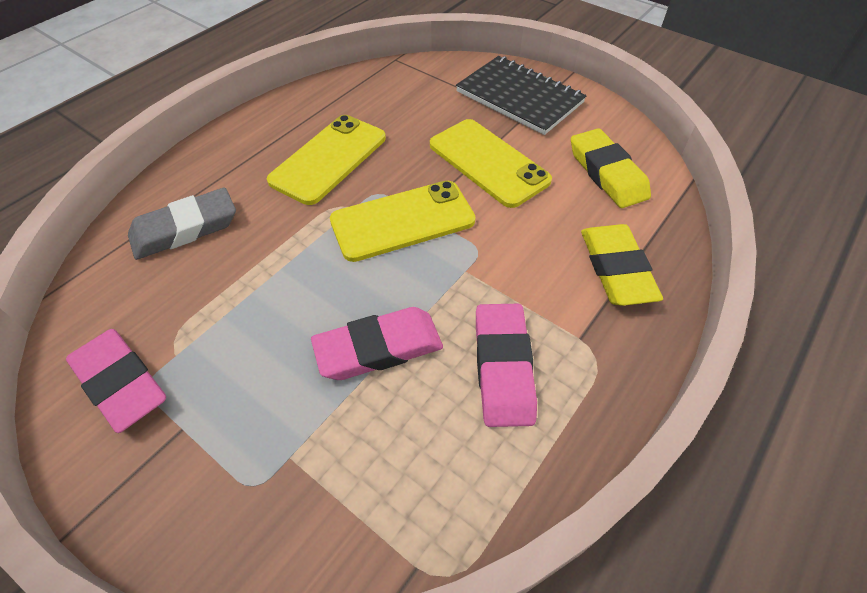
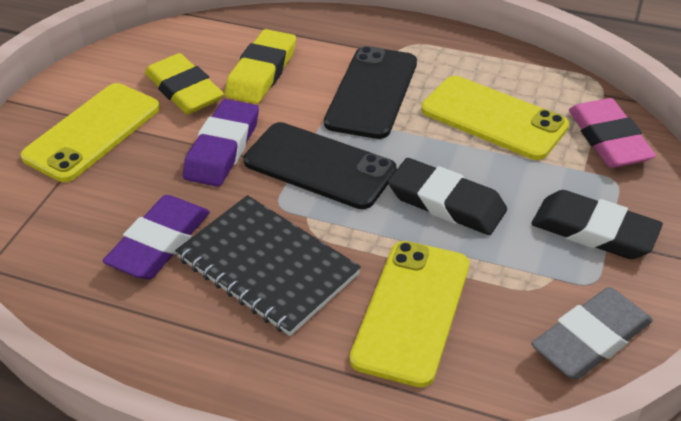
black eraser: none = 0 -> [388,158,507,235] [532,190,663,259] = 2
black phone: none = 0 -> [244,122,397,209] [324,46,417,139] = 2
pink eraser: [66,329,166,433] [311,307,443,380] [476,304,537,427] = 3 -> [569,98,656,168] = 1
purple eraser: none = 0 -> [103,195,210,279] [183,99,259,187] = 2

